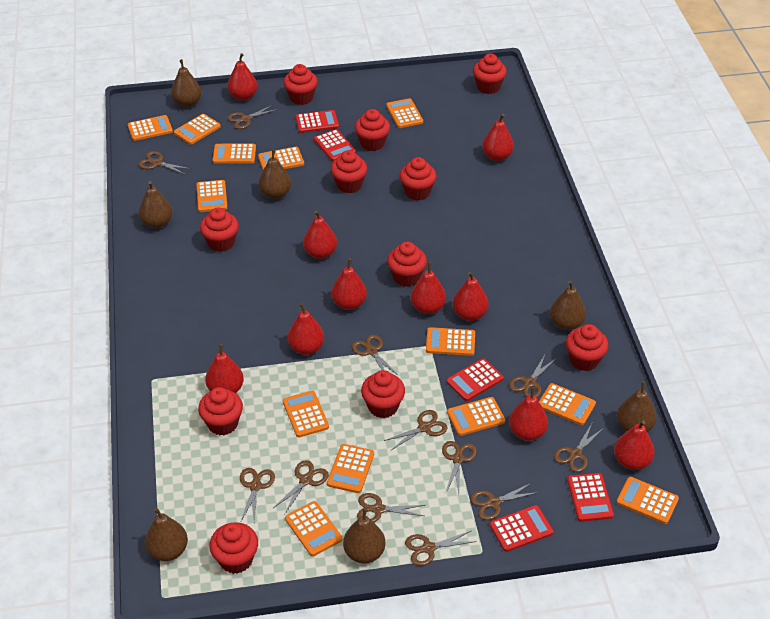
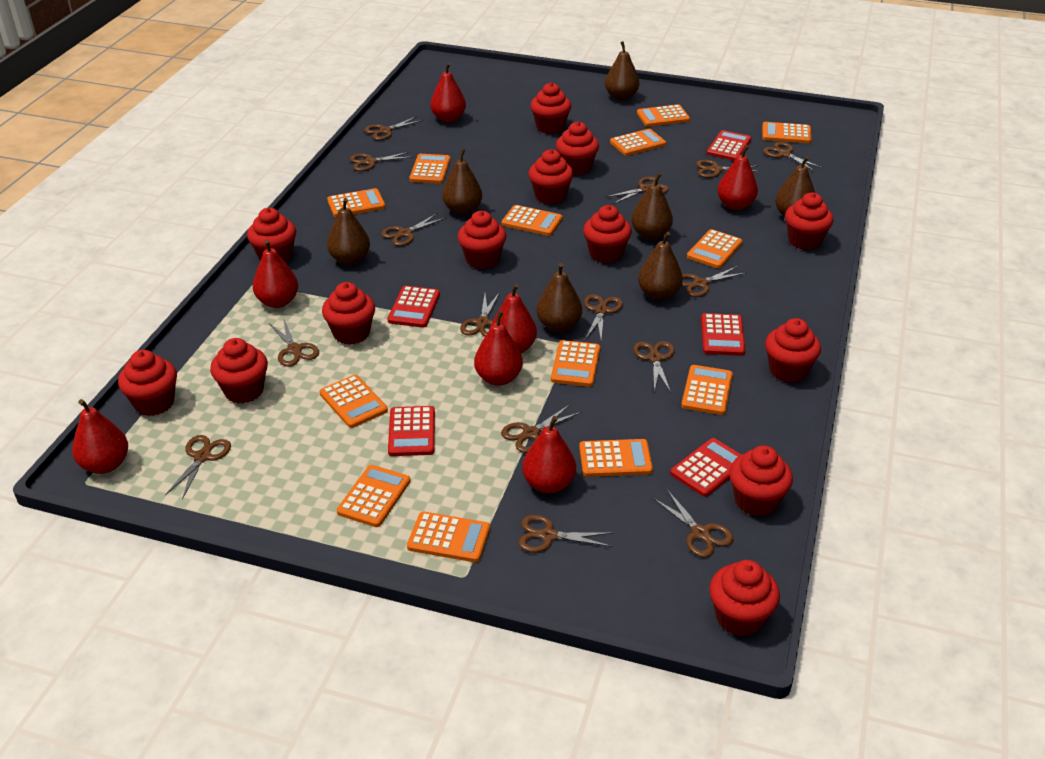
brown scissors: [139,151,191,175] [228,105,278,129] [240,468,275,523] [273,460,329,515] [352,334,399,376] [357,493,425,522] [384,410,448,450] [405,531,477,566] [442,441,477,494] [470,483,539,520] [509,353,557,397] [554,424,604,472] = 12 -> [165,435,231,500] [269,320,319,367] [350,152,413,171] [364,116,423,140] [381,213,446,246] [460,292,500,336] [501,404,581,453] [518,515,612,553] [584,294,623,339] [606,177,669,204] [633,341,675,393] [653,490,733,558] [682,266,746,297] [696,160,761,178] [763,142,823,172] = 15
red cupcake: [198,387,243,435] [200,208,239,252] [209,522,258,574] [283,64,318,105] [331,150,368,193] [355,109,390,151] [361,370,405,418] [387,242,427,287] [399,157,437,200] [473,53,507,94] [566,324,609,371] = 11 -> [118,350,177,416] [210,338,268,403] [247,208,296,263] [322,282,375,345] [458,211,506,269] [528,149,574,204] [530,83,571,134] [556,122,599,175] [583,205,632,263] [709,560,780,636] [729,445,793,517] [765,318,821,383] [785,193,833,250] = 13
red pear: [205,344,244,393] [227,53,257,101] [288,303,324,355] [303,211,337,259] [331,259,367,310] [410,262,446,314] [453,271,488,321] [482,114,514,161] [509,387,548,441] [614,420,655,470] = 10 -> [72,399,128,474] [253,240,298,308] [430,63,466,122] [474,311,523,386] [491,284,537,353] [522,416,576,494] [717,145,758,210] = 7

